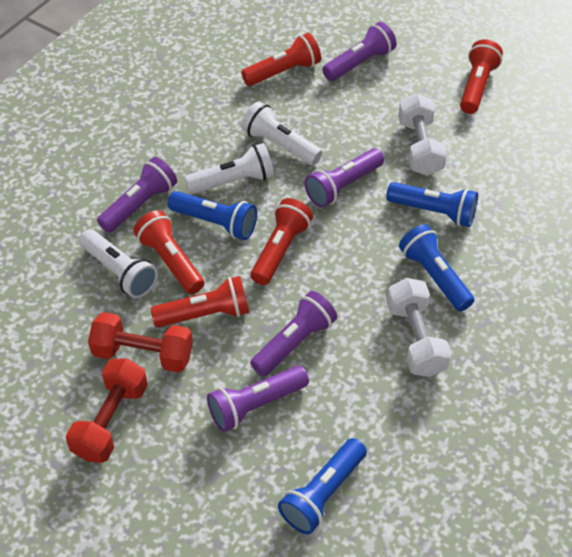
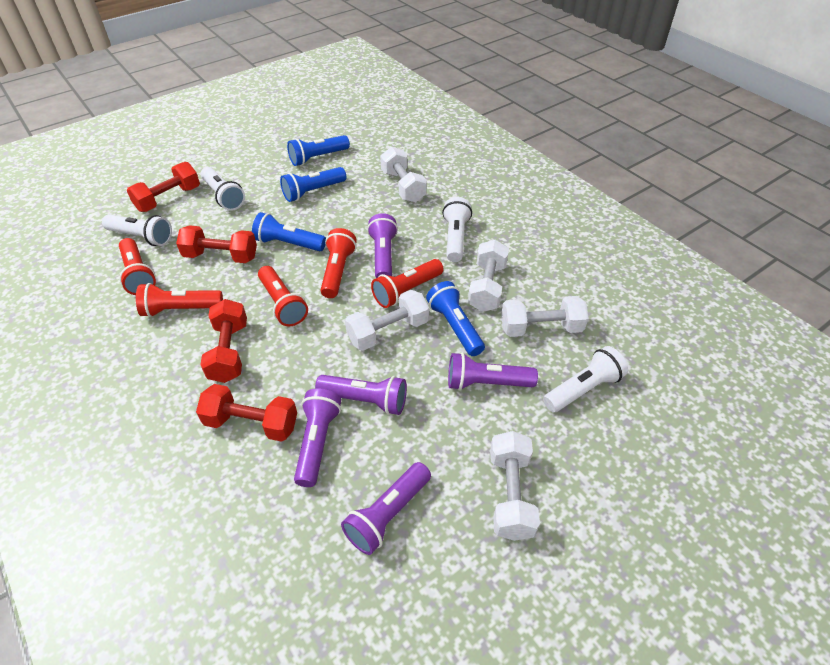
red dumbbell: [66,359,148,463] [88,312,193,373] = 2 -> [126,162,200,212] [176,225,257,263] [196,384,297,442] [200,299,247,383] = 4
white dumbbell: [387,278,452,377] [398,93,447,176] = 2 -> [345,290,429,351] [380,147,427,203] [468,240,509,312] [490,431,540,541] [501,296,589,337] = 5
white flashlight: [79,229,158,298] [185,143,274,194] [241,101,322,165] = 3 -> [102,214,172,246] [200,167,245,211] [442,197,472,262] [543,346,628,412] = 4

